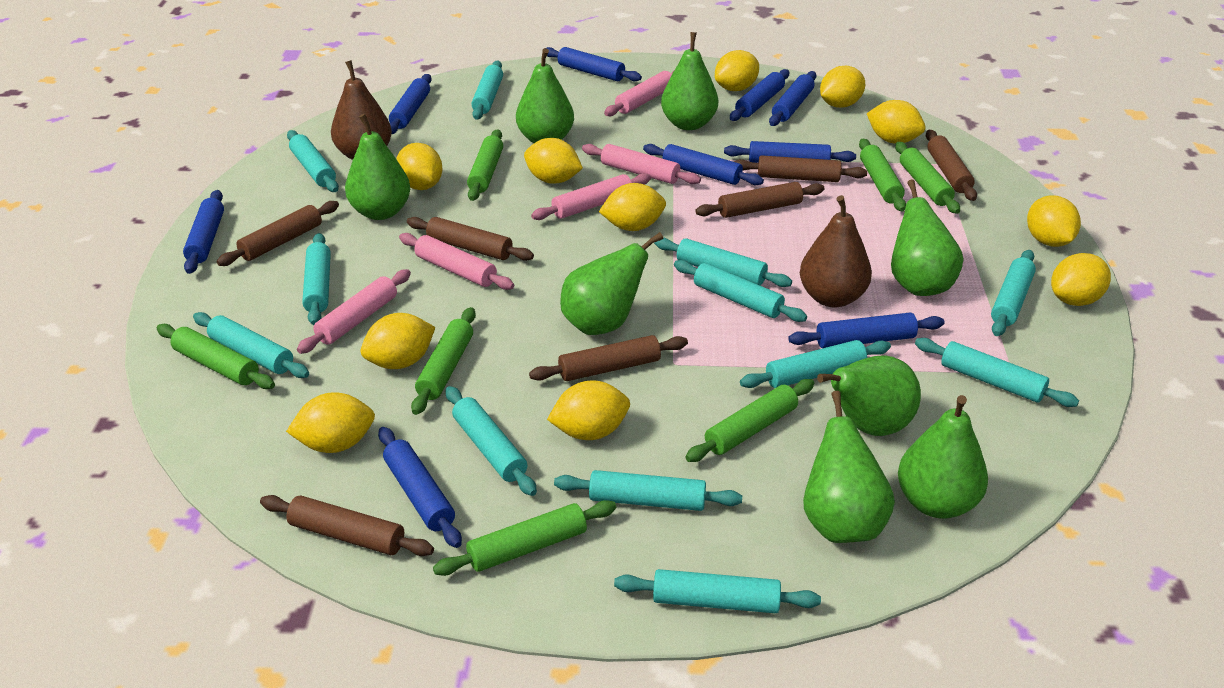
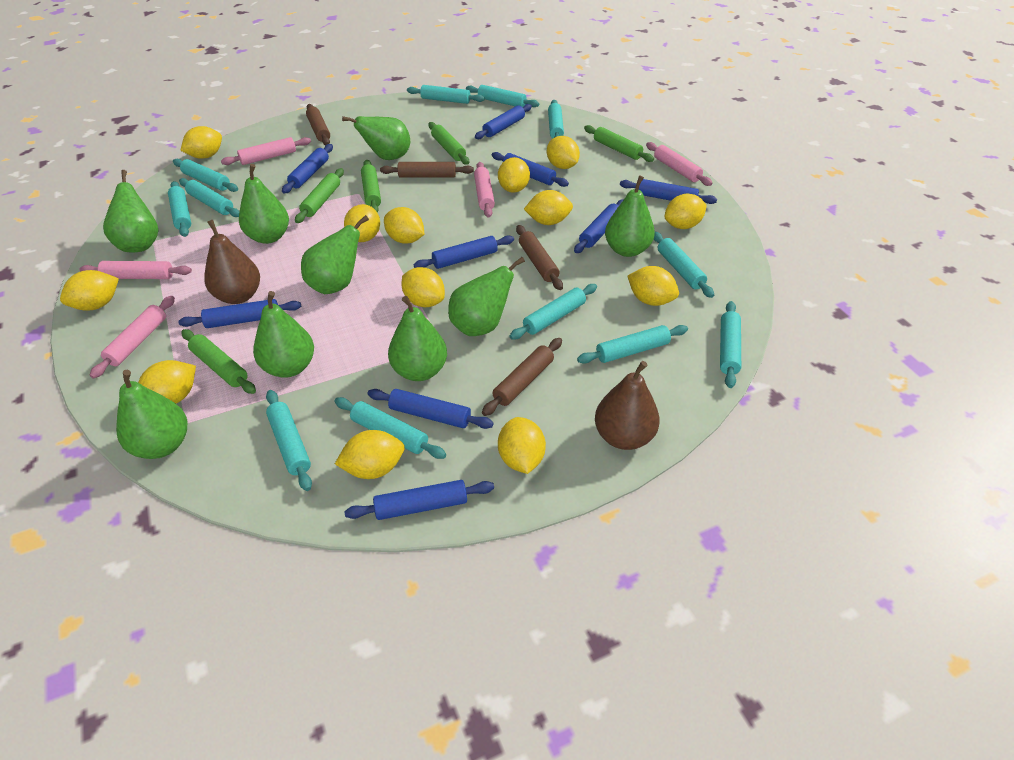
brown rolling pin: [217,201,339,266] [260,495,434,556] [407,217,534,261] [529,335,688,381] [695,182,824,218] [734,155,867,182] [926,130,977,201] = 7 -> [306,104,330,145] [380,162,474,178] [482,338,562,416] [516,225,563,290] = 4
green pear: [345,114,410,220] [516,48,574,143] [560,232,663,335] [661,32,718,130] [803,391,895,543] [817,355,921,436] [891,179,964,296] [898,395,988,519] = 8 -> [103,170,158,252] [116,370,187,459] [239,164,289,244] [253,291,314,378] [301,215,369,294] [342,116,410,160] [388,296,447,381] [448,257,525,336] [605,175,655,257] = 9
green rolling pin: [157,324,275,389] [411,307,476,415] [433,500,616,576] [467,130,503,201] [685,379,814,462] [859,139,906,212] [895,142,960,214] = 7 -> [181,329,256,394] [295,168,344,223] [361,160,381,212] [428,122,469,165] [584,125,654,162] = 5
yellow lemon: [286,392,375,453] [361,313,435,369] [396,143,443,190] [524,138,583,184] [547,380,630,440] [599,183,666,231] [715,50,759,91] [820,66,865,108] [867,100,925,144] [1027,195,1081,247] [1051,253,1111,306] = 11 -> [60,270,119,311] [138,360,196,404] [180,126,222,159] [335,430,405,479] [344,204,380,242] [384,207,424,244] [401,267,445,307] [498,157,530,193] [498,417,546,474] [524,190,573,225] [547,136,580,169] [628,266,679,306] [665,194,707,229] = 13

